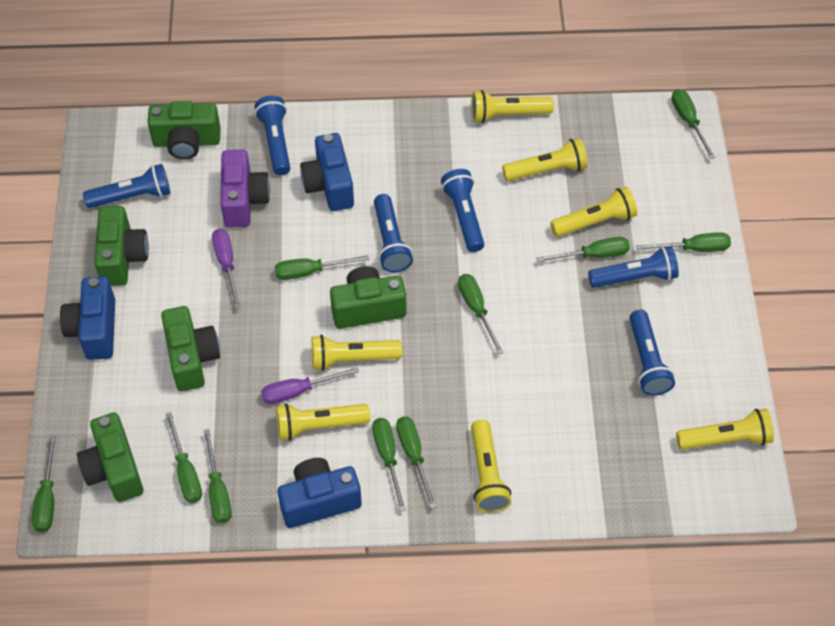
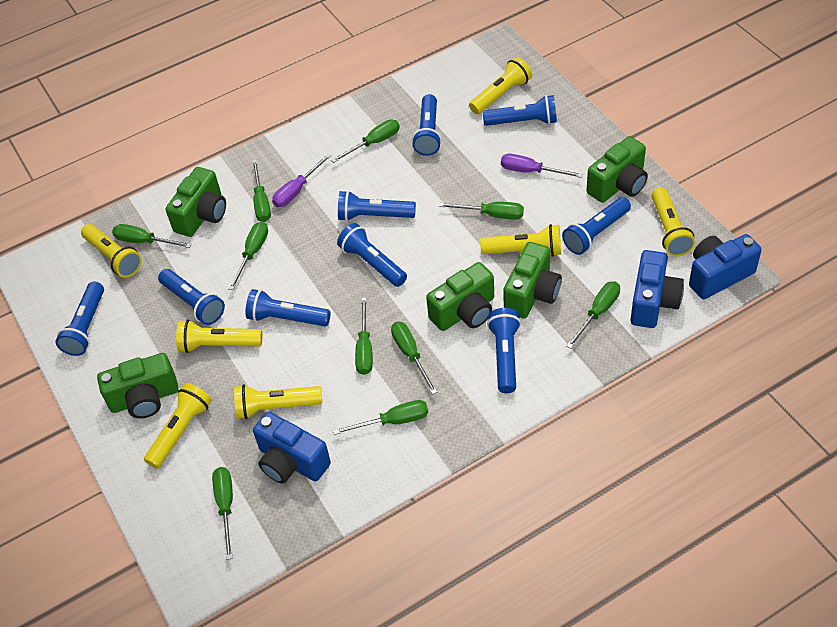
blue flashlight: [83,164,170,208] [255,96,290,175] [374,194,413,273] [441,169,484,252] [588,246,679,288] [629,310,675,396] = 6 -> [55,282,104,356] [158,269,225,325] [245,289,331,326] [337,223,407,287] [338,190,416,222] [412,94,442,156] [483,95,557,126] [487,308,521,393] [562,197,631,255] = 9
purple camera: [220,150,270,228] = 1 -> none = 0

